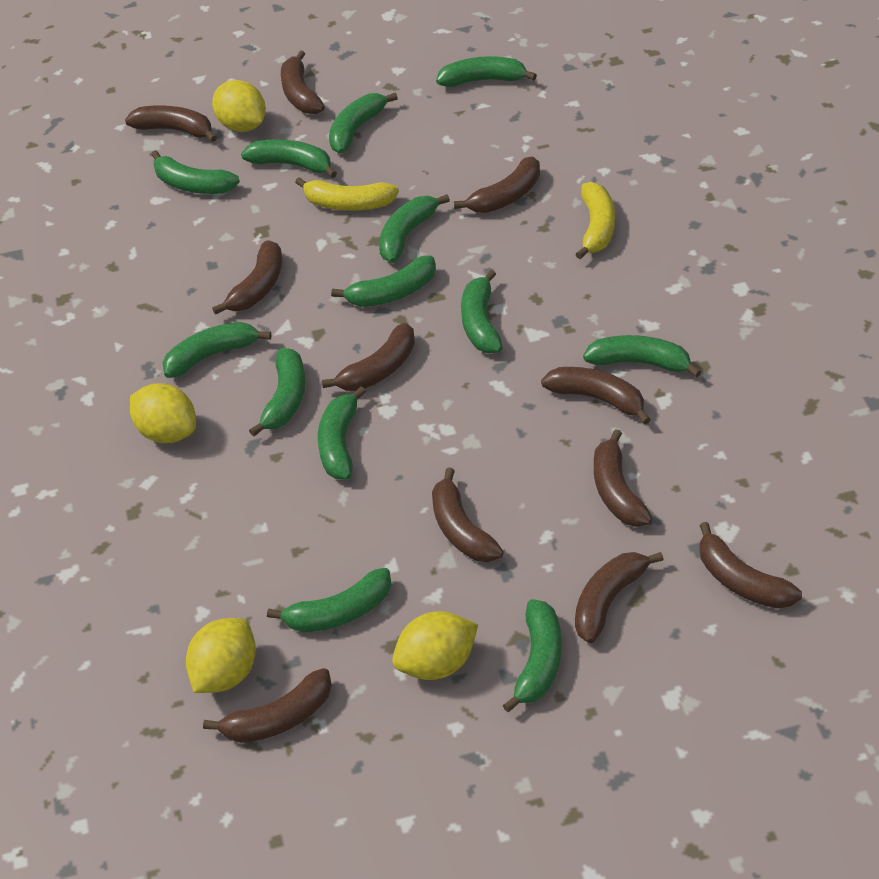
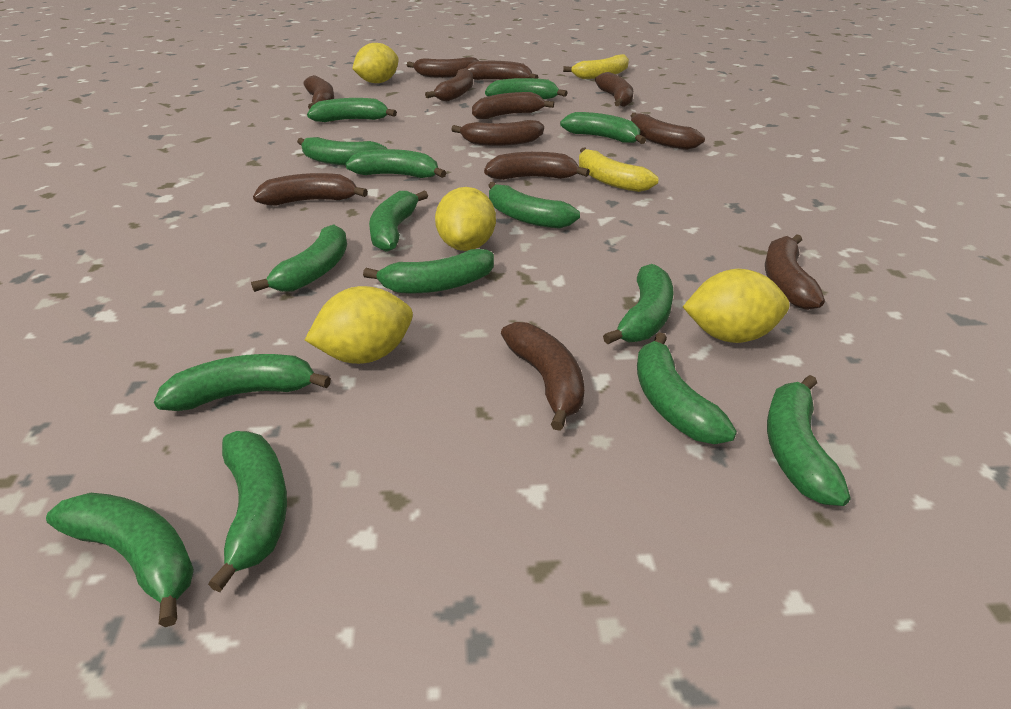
brown banana: [125,105,217,142] [203,668,332,743] [212,240,282,315] [281,50,325,114] [322,323,415,391] [432,467,504,562] [454,156,540,213] [541,367,651,424] [575,552,664,643] [594,429,652,527] [699,522,802,609] = 11 -> [253,173,368,206] [303,75,334,109] [407,57,479,78] [425,68,473,101] [451,120,544,146] [466,61,539,80] [472,92,554,119] [484,152,590,180] [501,322,584,431] [595,72,633,107] [631,113,705,150] [765,234,825,310] = 12
green banana: [151,150,240,194] [162,322,271,378] [241,139,337,178] [249,348,305,436] [267,568,391,632] [318,387,366,479] [329,93,398,153] [331,256,436,307] [379,194,450,263] [436,56,537,87] [461,270,503,353] [503,599,562,712] [583,335,702,377] = 13 -> [46,493,194,627] [154,354,331,411] [208,431,287,592] [251,224,347,292] [297,137,387,165] [307,98,397,122] [345,149,446,178] [363,249,494,294] [369,191,428,252] [485,78,568,99] [488,182,580,229] [560,112,646,144] [603,264,674,344] [637,332,737,444] [767,375,850,506] = 15

